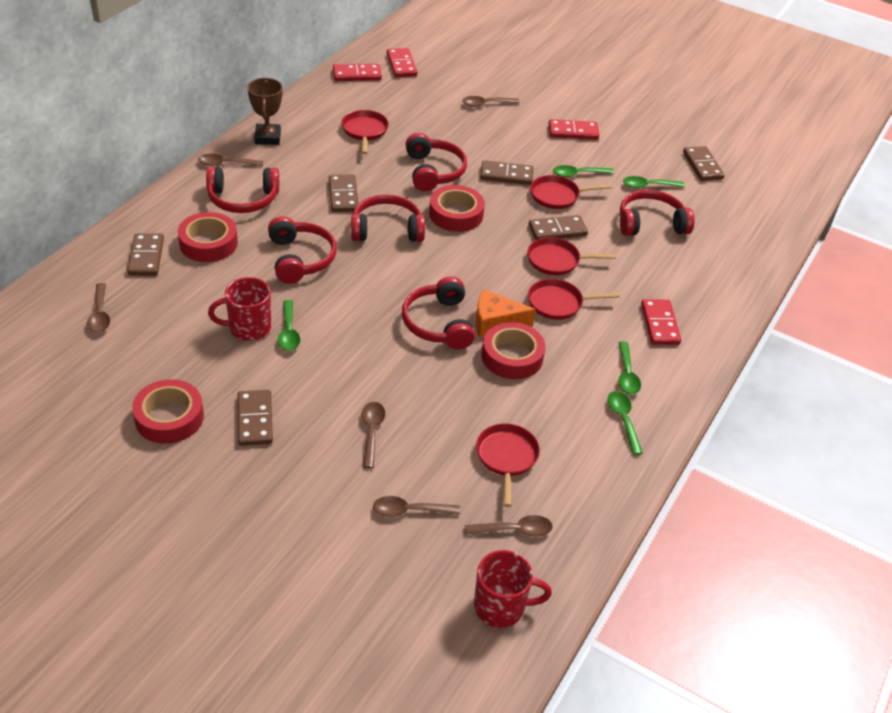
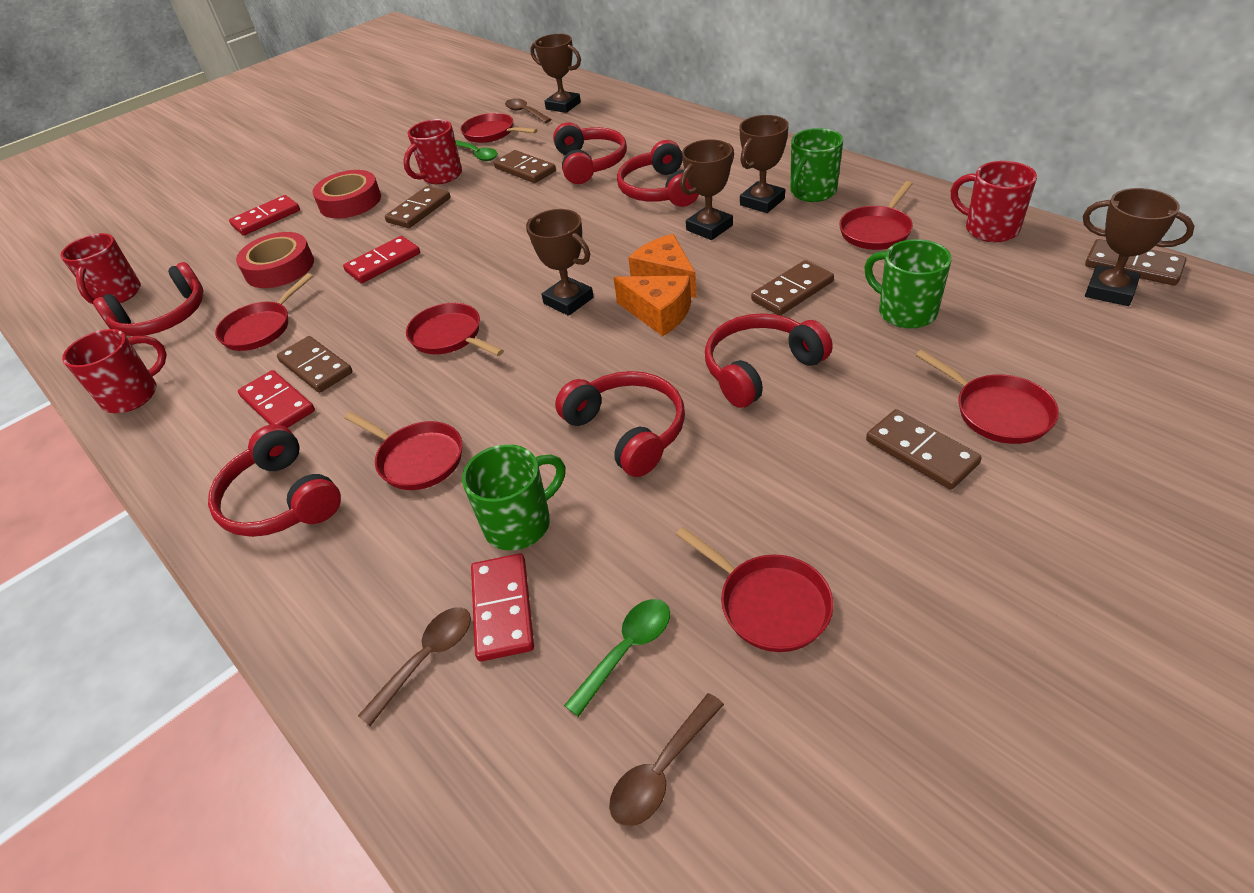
brown spoon: [87,283,110,333] [198,153,264,166] [362,402,385,468] [373,496,460,517] [462,96,520,107] [465,515,553,536] = 6 -> [358,607,471,726] [505,99,552,123] [609,693,724,827] = 3
brown trophy: [247,78,283,145] = 1 -> [526,209,594,316] [530,34,581,113] [680,139,734,240] [739,115,789,213] [1083,188,1195,306] = 5
green mug: none = 0 -> [462,444,565,551] [790,128,843,202] [864,239,952,329] = 3
green spoon: [278,300,300,351] [553,165,614,177] [608,391,643,455] [619,341,641,395] [623,176,685,188] = 5 -> [455,140,498,161] [564,599,670,717] = 2
orange cheese: [476,289,536,338] = 1 -> [613,276,691,336] [628,234,697,298] = 2
red mug: [208,277,271,341] [474,550,552,628] = 2 -> [60,233,141,304] [62,329,167,413] [403,119,462,184] [951,161,1037,242] = 4
red pan: [341,110,389,154] [476,423,540,507] [527,237,616,275] [528,279,620,320] [530,175,612,209] = 5 -> [215,273,313,351] [344,412,463,490] [406,303,504,356] [460,113,538,143] [676,527,834,652] [839,181,913,250] [916,350,1059,444] = 7
red tape: [132,379,204,444] [178,212,238,262] [429,185,485,232] [481,322,545,379] = 4 -> [236,232,314,288] [312,170,381,218] = 2

